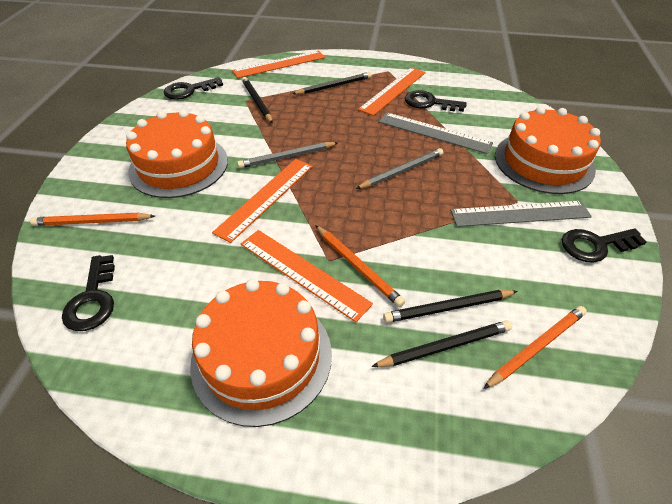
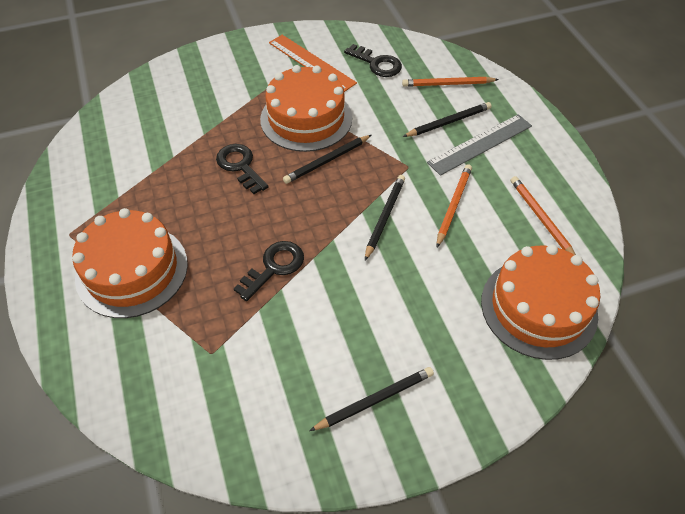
black key: [62,255,115,331] [164,77,223,100] [405,90,467,112] [562,228,647,263] = 4 -> [216,144,269,194] [234,241,304,301] [344,44,402,77] = 3
grey pencil: [237,142,338,168] [356,148,443,189] = 2 -> none = 0
grey ruler: [379,112,493,154] [451,201,592,227] = 2 -> [427,114,532,176] = 1
orange ruler: [212,159,313,243] [232,50,325,78] [241,230,373,322] [358,67,426,116] = 4 -> [269,35,357,92] = 1

